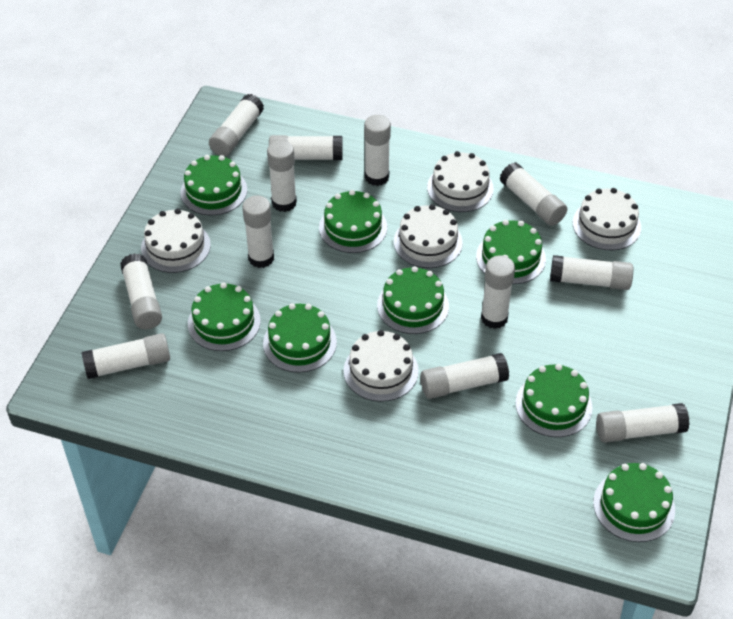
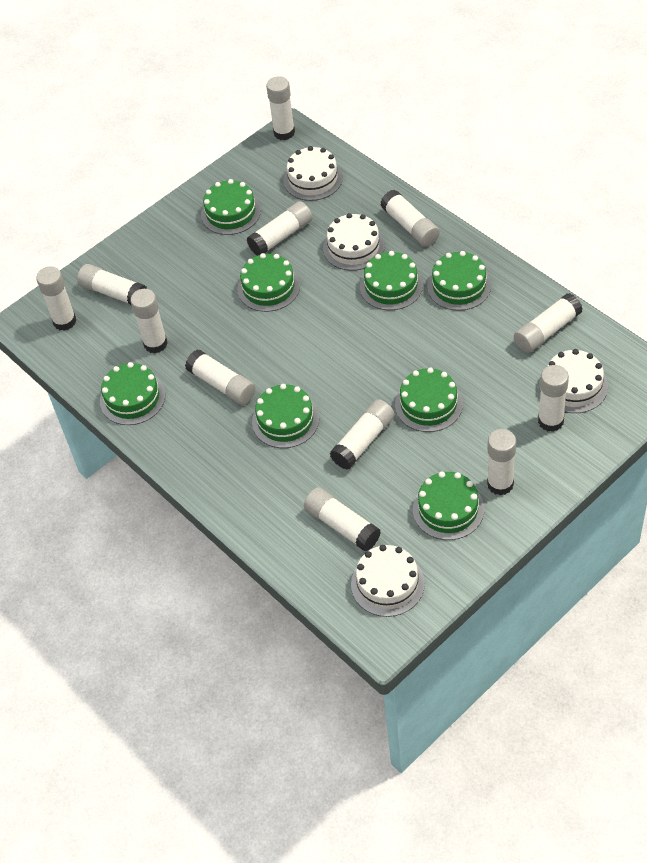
white cake: [141,209,211,273] [344,330,419,402] [394,204,463,268] [427,151,494,212] [572,188,641,250] = 5 -> [284,146,343,201] [323,213,385,271] [351,545,425,617] [539,349,608,413] = 4

